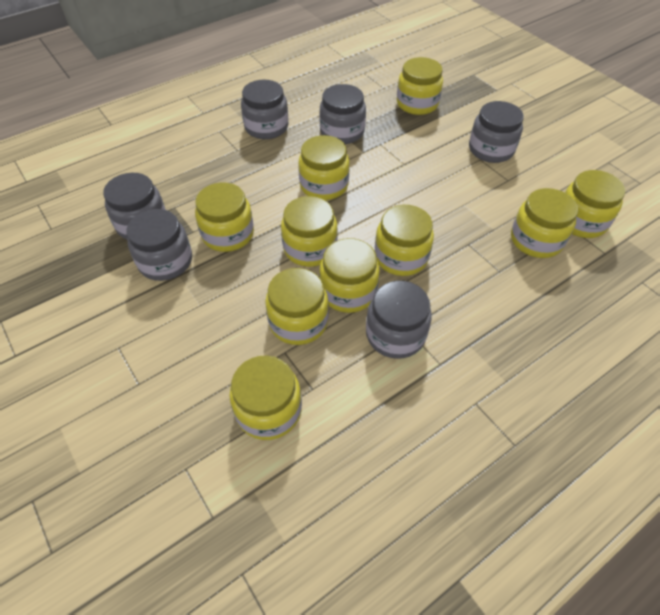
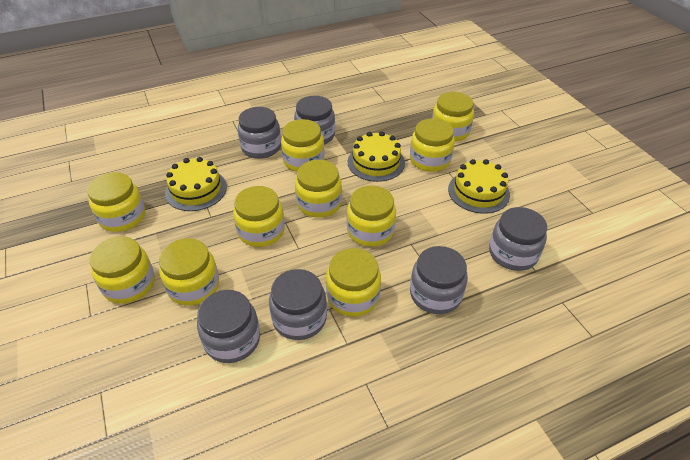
yellow cake: none = 0 -> [165,157,227,211] [348,131,405,182] [448,159,510,214] = 3

